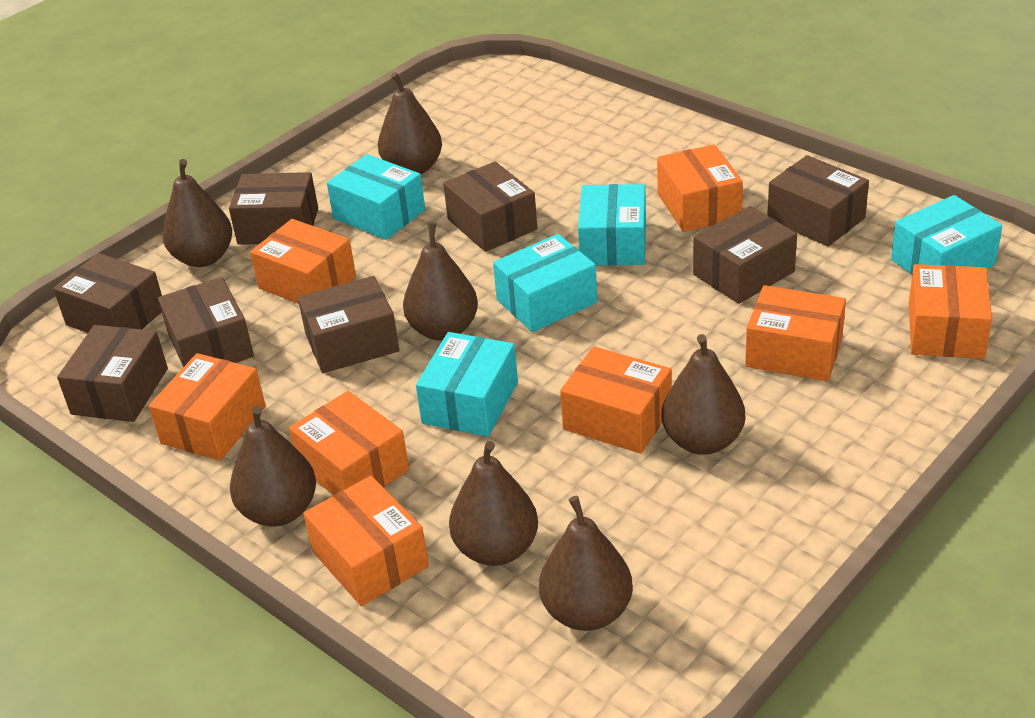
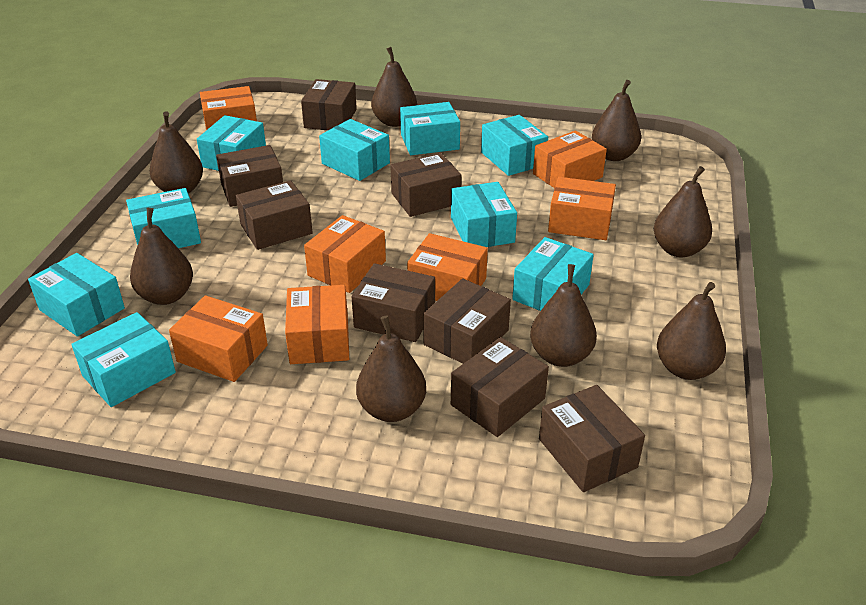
brown pear: [162,159,232,267] [230,406,316,526] [378,72,442,174] [403,222,478,341] [449,441,538,566] [539,496,633,631] [662,334,745,455] = 7 -> [130,208,193,305] [150,111,203,194] [356,315,426,422] [371,47,417,127] [530,264,597,367] [592,80,641,161] [654,166,712,257] [657,282,726,380] = 8
orange box: [149,353,266,461] [250,219,356,304] [289,391,409,495] [303,476,429,606] [560,346,672,454] [657,144,743,232] [745,285,846,381] [909,264,992,359] = 8 -> [169,295,268,382] [200,86,257,130] [285,285,349,364] [304,215,386,293] [407,233,488,301] [533,130,607,188] [548,177,616,240] = 7
turquoise box: [327,154,425,240] [416,332,518,437] [493,234,597,332] [578,184,646,266] [891,195,1002,275] = 5 -> [28,253,125,337] [71,312,176,407] [126,188,201,248] [197,115,266,171] [319,119,390,181] [400,102,460,155] [451,182,517,247] [481,115,548,176] [512,237,594,311] = 9

